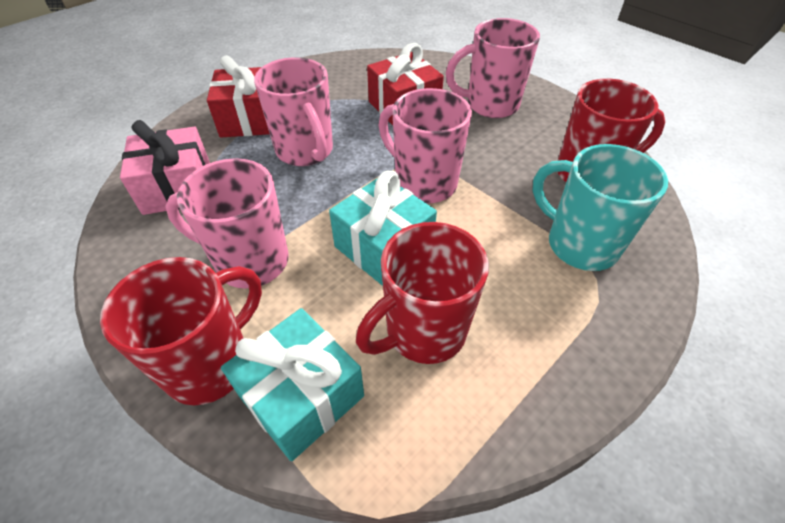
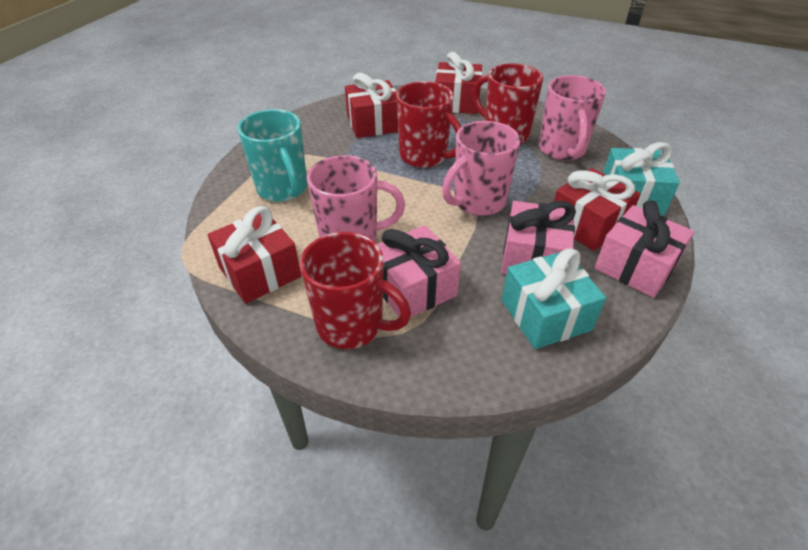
pink gift: [120,120,210,215] = 1 -> [378,225,461,317] [501,201,576,274] [594,200,694,298] = 3
pink mug: [165,158,288,289] [254,57,333,166] [378,88,472,204] [446,18,540,118] = 4 -> [307,155,405,242] [442,121,521,216] [539,75,606,161] = 3
red gift: [207,55,270,137] [367,43,444,125] = 2 -> [208,206,301,304] [345,73,398,138] [435,52,482,114] [554,168,641,251] = 4

